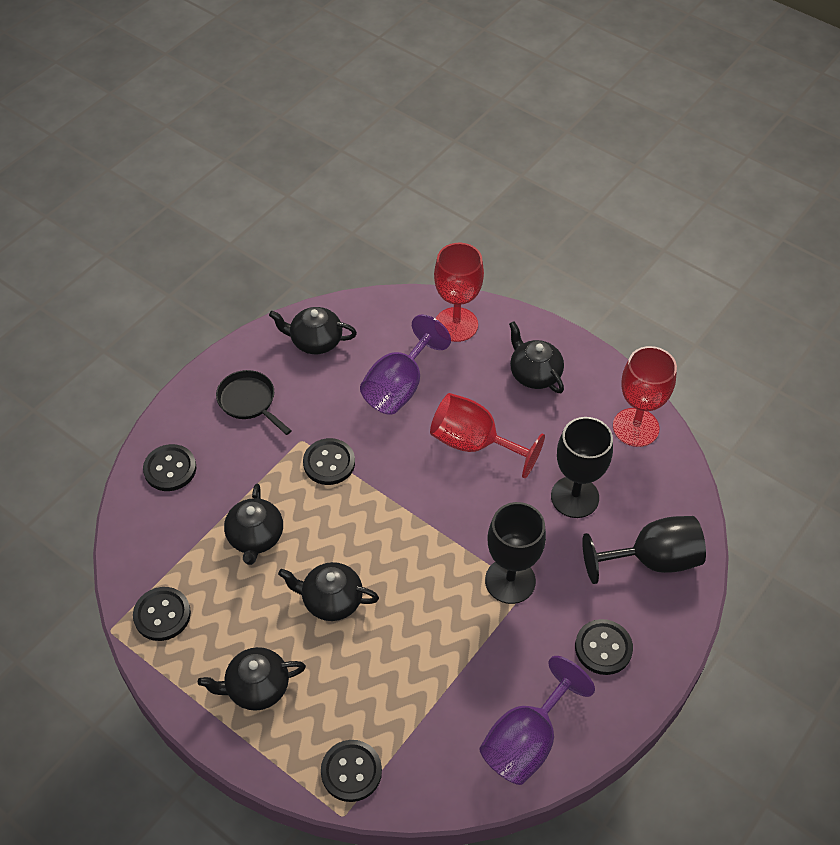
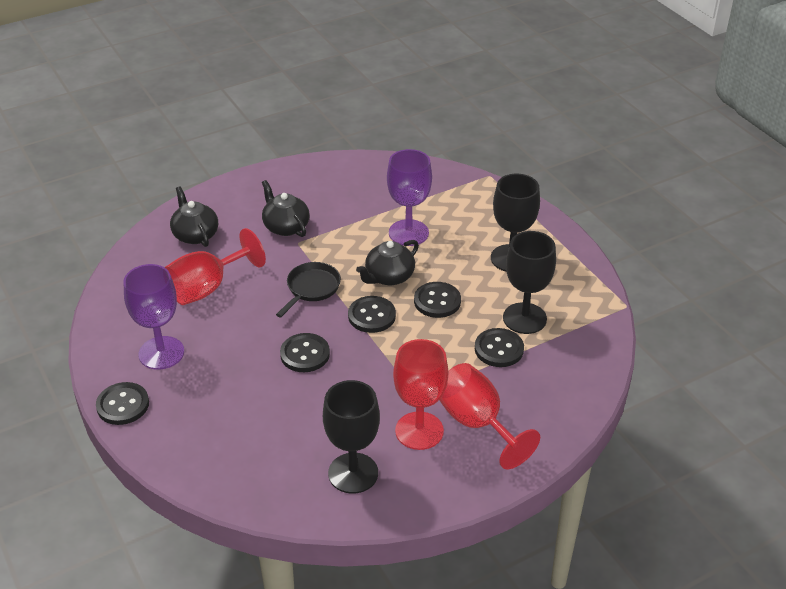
black teapot: [198,647,306,711] [224,484,283,565] [269,307,357,354] [278,562,379,621] [509,321,564,393] = 5 -> [170,186,218,247] [262,180,309,237] [356,240,419,285] = 3

